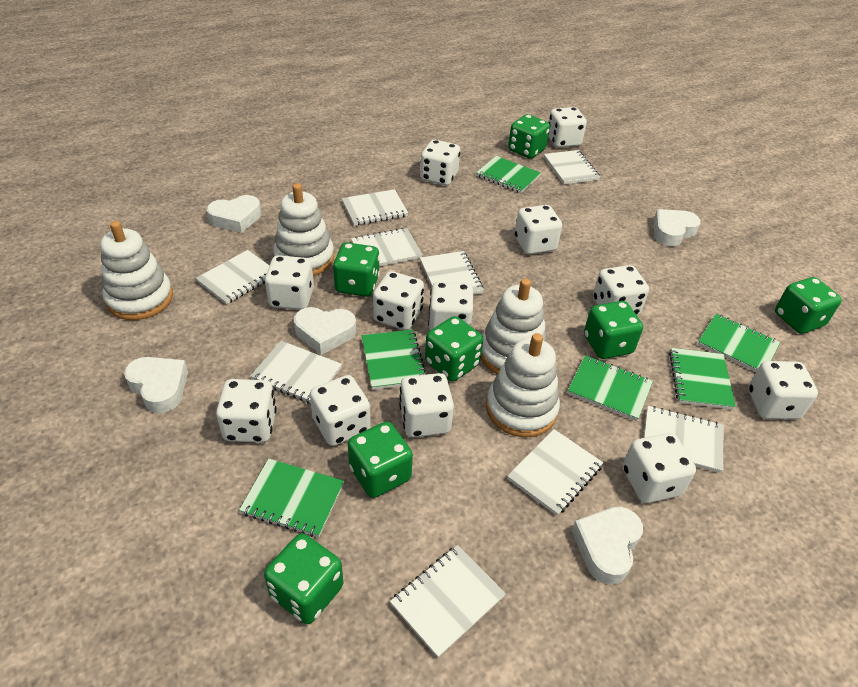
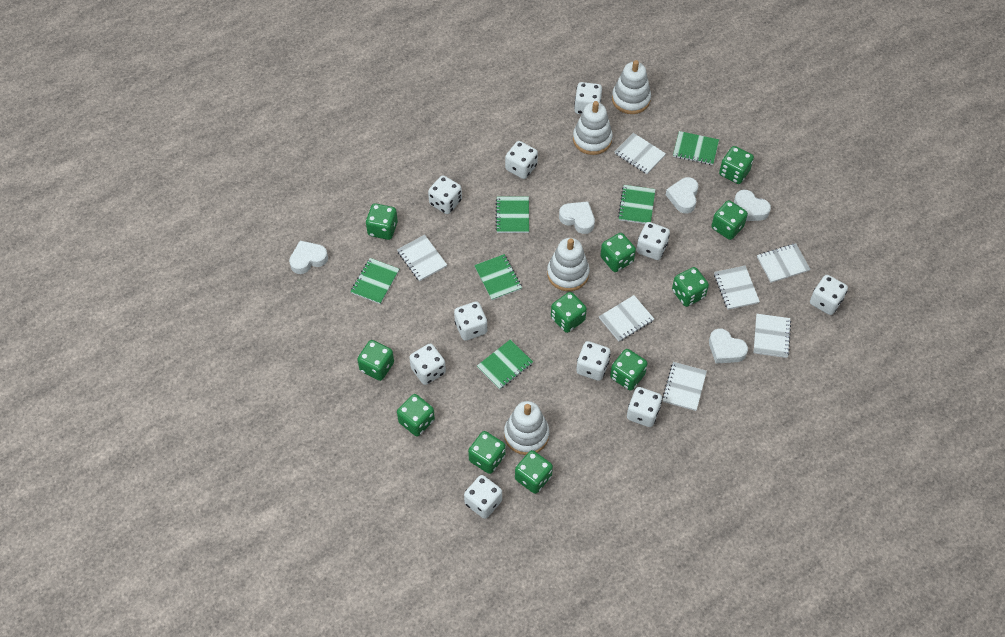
green dice: [264,533,343,624] [333,242,380,297] [348,422,413,498] [425,316,483,382] [508,114,550,159] [584,301,643,359] [775,277,842,334] = 7 -> [357,340,394,381] [366,203,398,240] [397,394,435,436] [468,431,506,474] [515,450,553,494] [551,292,587,333] [600,233,636,272] [610,349,648,390] [672,267,709,307] [711,200,748,240] [719,146,754,184] = 11
white dice: [216,379,277,443] [265,255,314,310] [310,375,371,446] [373,271,424,330] [399,373,454,438] [420,140,460,186] [428,282,473,330] [515,205,562,255] [548,107,587,148] [593,265,649,315] [623,433,696,503] [748,361,818,420] = 12 -> [409,343,446,385] [428,175,462,214] [454,302,487,341] [464,475,502,519] [505,141,538,179] [574,82,602,114] [576,341,611,381] [627,387,662,427] [636,222,670,260] [810,275,848,315] = 10
white notebook: [196,250,270,304] [250,341,342,403] [342,189,408,226] [351,228,423,266] [390,545,506,658] [420,251,484,295] [508,429,603,516] [544,150,600,184] [644,406,723,473] = 9 -> [397,235,447,281] [599,295,654,342] [615,133,666,174] [662,362,707,411] [714,266,760,310] [754,314,791,358] [757,243,810,283] = 7

